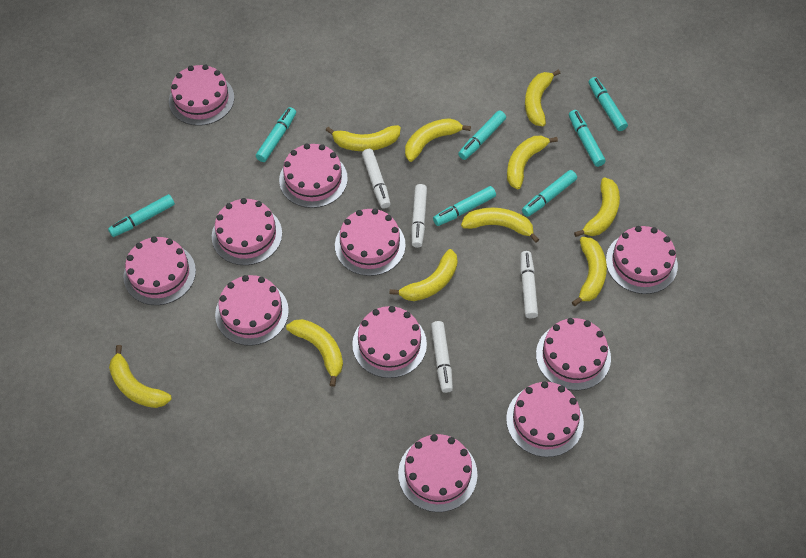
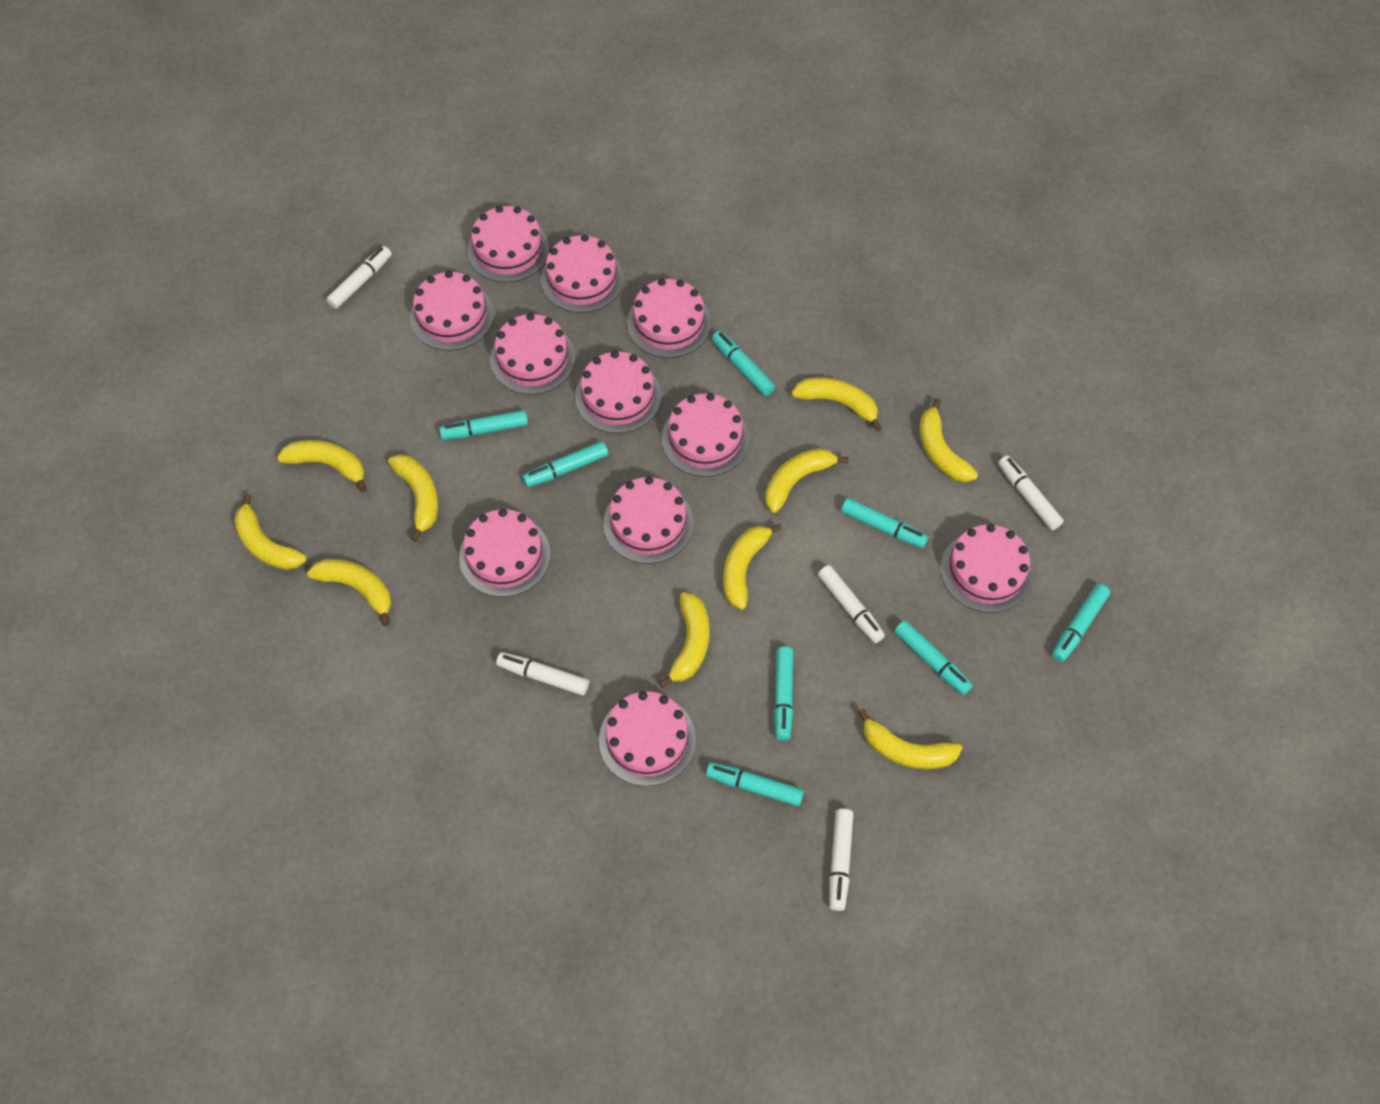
turquoise marker: [108,194,175,237] [256,107,296,162] [433,186,496,226] [458,110,506,160] [522,170,577,217] [569,110,606,167] [589,77,628,131] = 7 -> [439,410,528,440] [523,441,608,487] [706,762,804,806] [712,331,775,396] [774,647,793,740] [841,498,929,548] [894,621,973,695] [1052,584,1110,662] = 8
white marker: [362,149,391,209] [411,184,427,248] [431,321,453,393] [520,251,538,318] = 4 -> [326,246,392,309] [496,652,589,696] [818,565,885,643] [829,809,853,911] [998,455,1064,530] = 5

